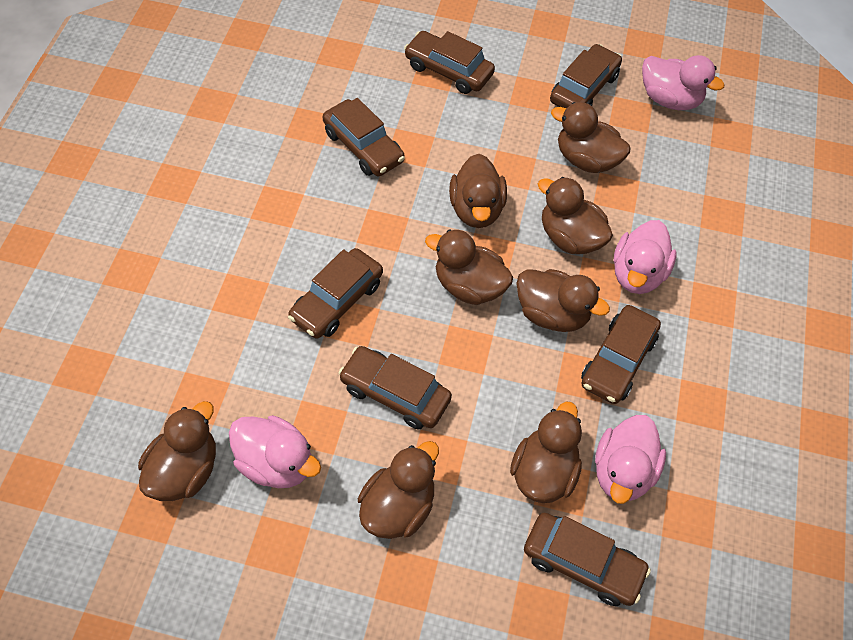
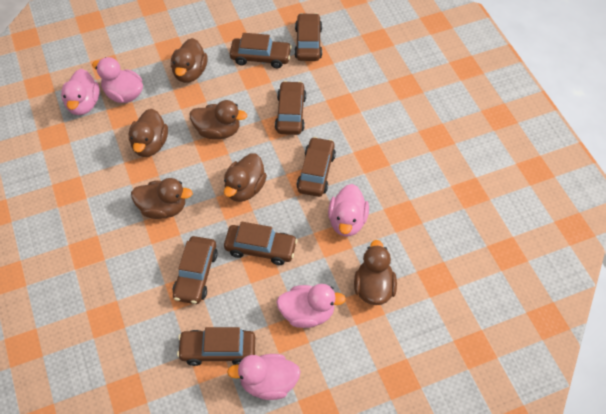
brown duck: [138,401,216,501] [358,441,439,539] [425,229,513,305] [449,154,507,228] [510,402,582,503] [516,269,610,332] [538,177,613,254] [551,102,631,173] = 8 -> [129,109,168,157] [131,178,193,219] [171,38,208,83] [190,100,247,139] [224,153,267,202] [354,240,397,305] = 6
pink duck: [229,415,321,488] [595,415,666,504] [613,220,677,294] [642,55,724,110] = 4 -> [61,69,100,115] [92,57,143,103] [227,354,301,400] [276,284,346,328] [328,184,369,236] = 5

